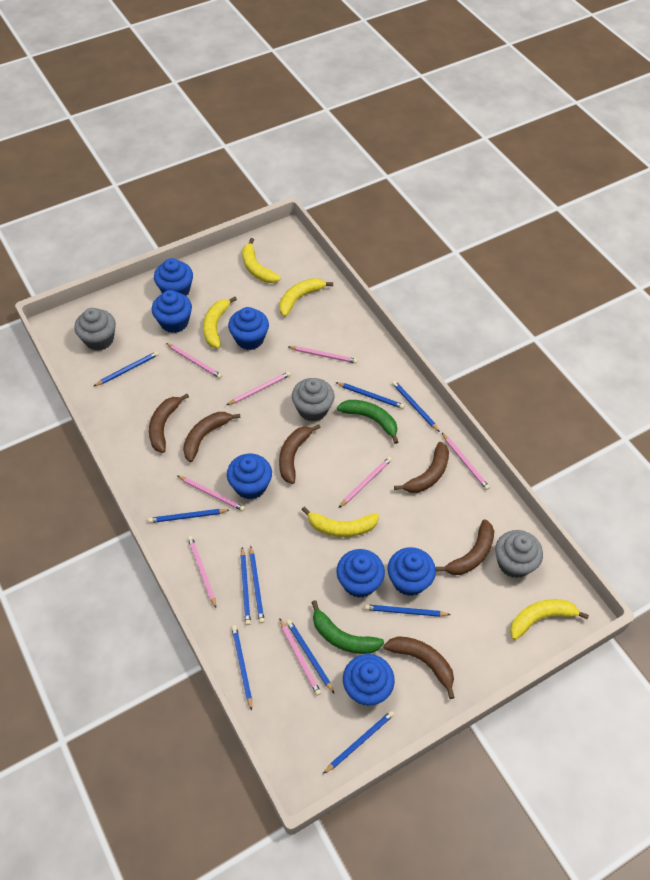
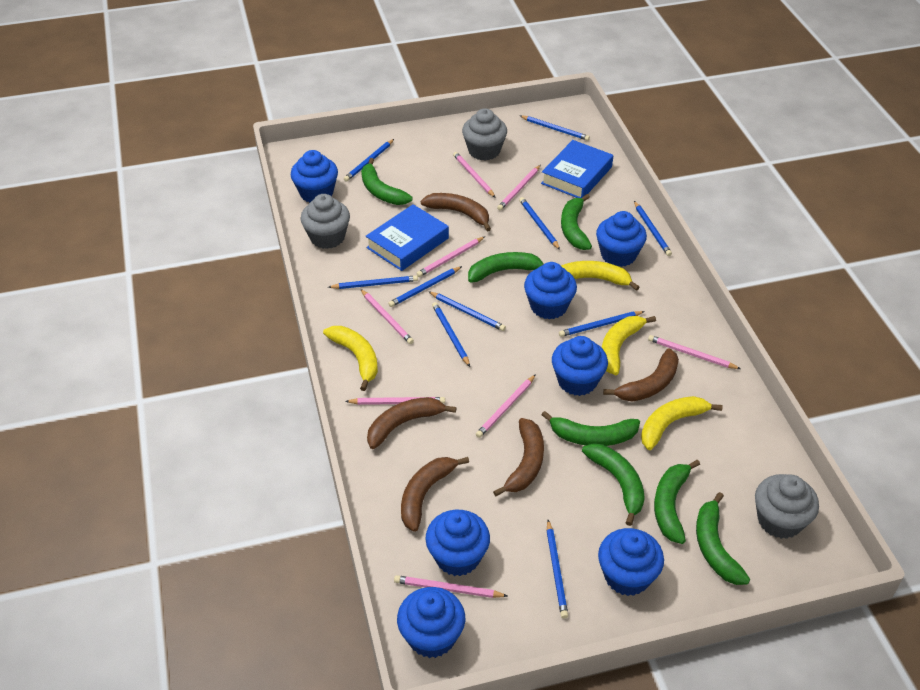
blue book: none = 0 -> [366,204,449,271] [541,140,613,198] = 2
brown banana: [149,394,189,453] [183,412,240,462] [279,424,320,484] [384,636,455,699] [394,442,449,493] [435,519,494,575] = 6 -> [367,397,457,449] [401,457,469,532] [421,193,491,232] [493,418,544,496] [603,348,679,402] = 5
green banana: [311,600,384,654] [337,400,398,444] = 2 -> [361,158,412,205] [468,252,544,283] [542,411,640,446] [561,194,592,250] [582,443,645,526] [654,459,700,544] [696,492,750,585] = 7
yellow banana: [203,297,237,348] [242,238,280,283] [279,278,333,317] [302,507,379,537] [510,599,589,640] = 5 -> [323,326,378,391] [561,261,640,291] [602,316,656,375] [641,396,722,450] = 4

